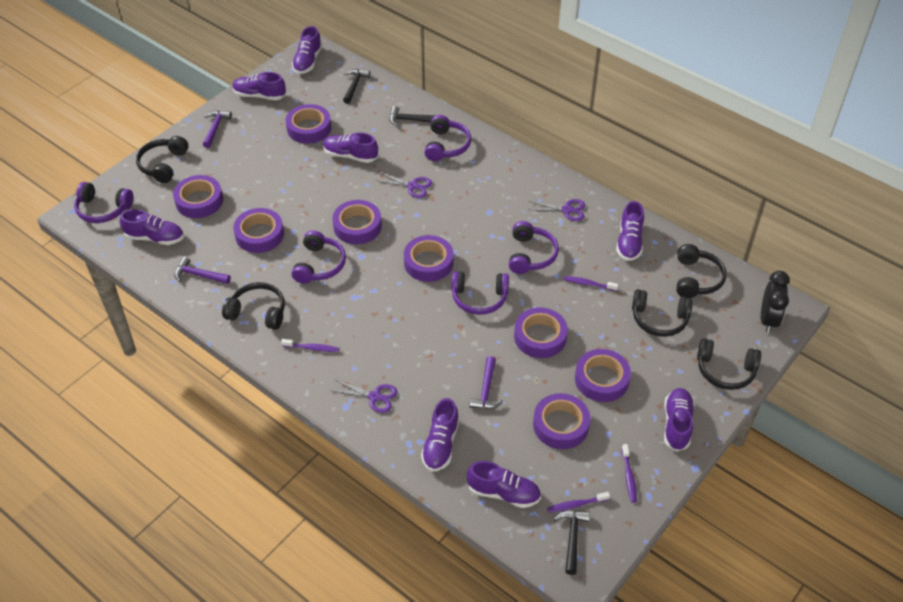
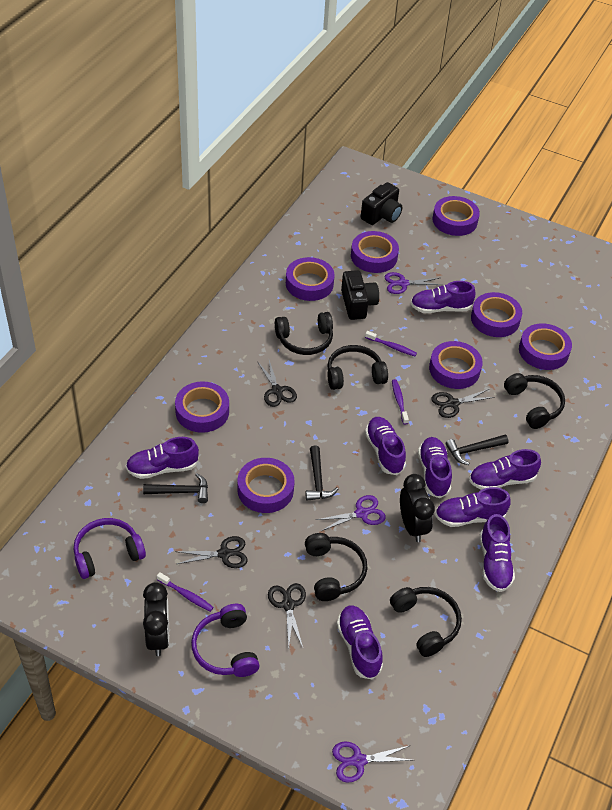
black camera: none = 0 -> [341,270,379,320] [361,182,402,225] = 2
black clock: [761,271,790,333] = 1 -> [143,582,169,656] [400,474,435,542] = 2
black scissors: none = 0 -> [175,536,248,568] [257,360,297,407] [268,583,306,648] [431,389,495,418] = 4
purple hammer: [174,256,231,284] [203,111,232,148] [469,356,503,409] = 3 -> none = 0
purple headphones: [74,182,133,223] [292,230,346,284] [424,115,471,161] [451,271,509,315] [509,221,559,274] = 5 -> [74,518,146,579] [191,604,260,677] = 2
purple toothbrush: [281,339,339,352] [547,492,610,513] [563,276,618,291] [622,444,637,503] = 4 -> [157,572,214,612] [365,331,417,356] [392,379,409,425] = 3

